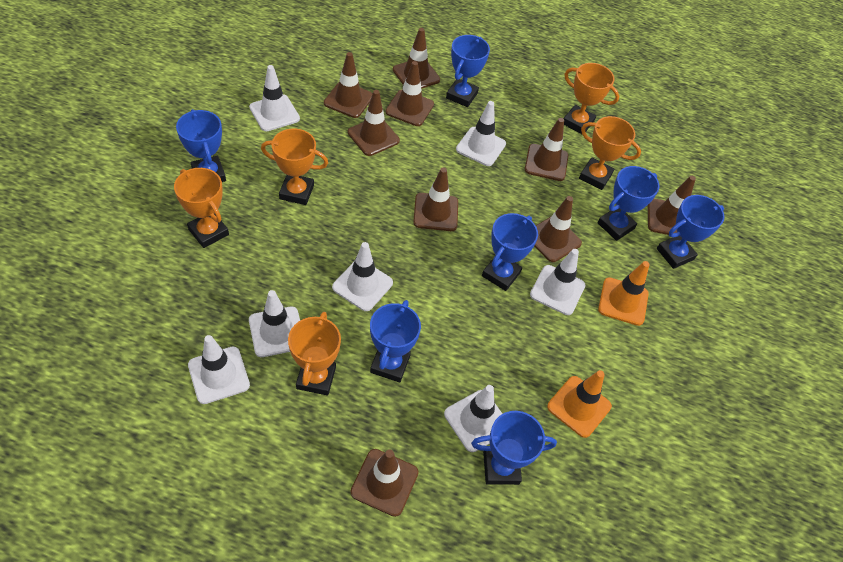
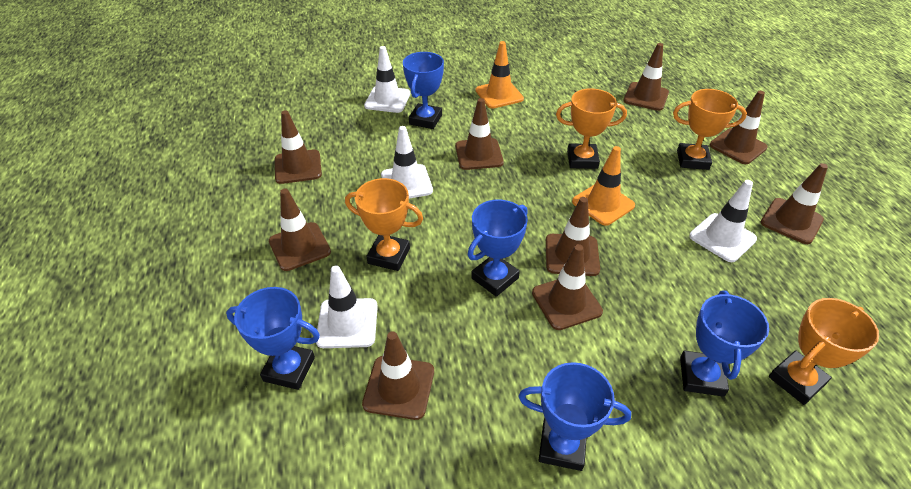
blue trophy: [176,109,226,182] [370,300,421,382] [446,35,490,107] [471,411,557,485] [482,213,538,291] [598,166,660,241] [657,195,725,269] = 7 -> [226,287,320,390] [403,52,444,129] [468,200,528,297] [518,362,631,471] [680,290,769,397] = 5
orange trophy: [174,168,229,248] [261,129,328,205] [288,312,341,395] [564,63,619,134] [579,116,641,190] = 5 -> [345,178,423,271] [556,88,627,169] [673,89,747,170] [769,298,879,405] = 4
white traffic cone: [188,335,250,404] [249,65,300,131] [249,290,300,357] [332,242,393,311] [444,385,502,452] [456,101,506,166] [530,249,585,315] = 7 -> [316,266,378,348] [364,46,410,113] [381,126,433,198] [689,180,757,262] = 4

